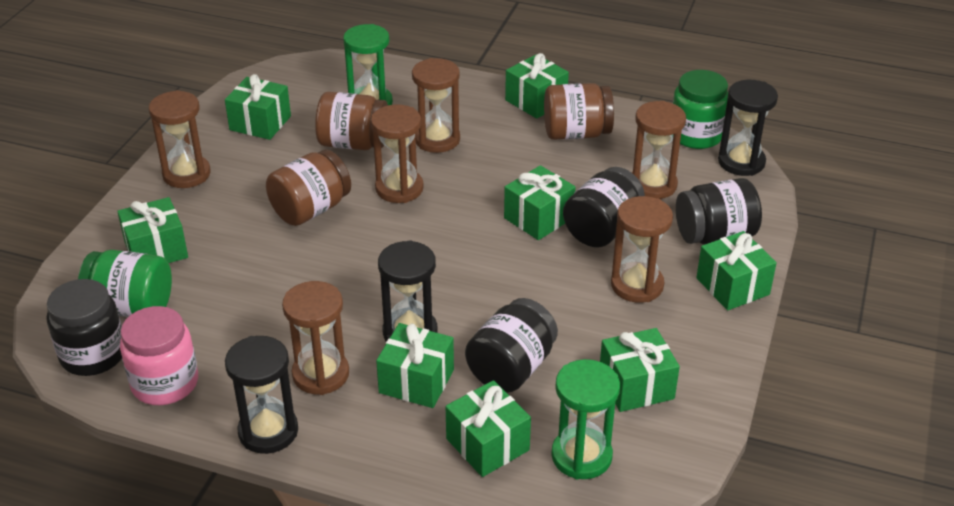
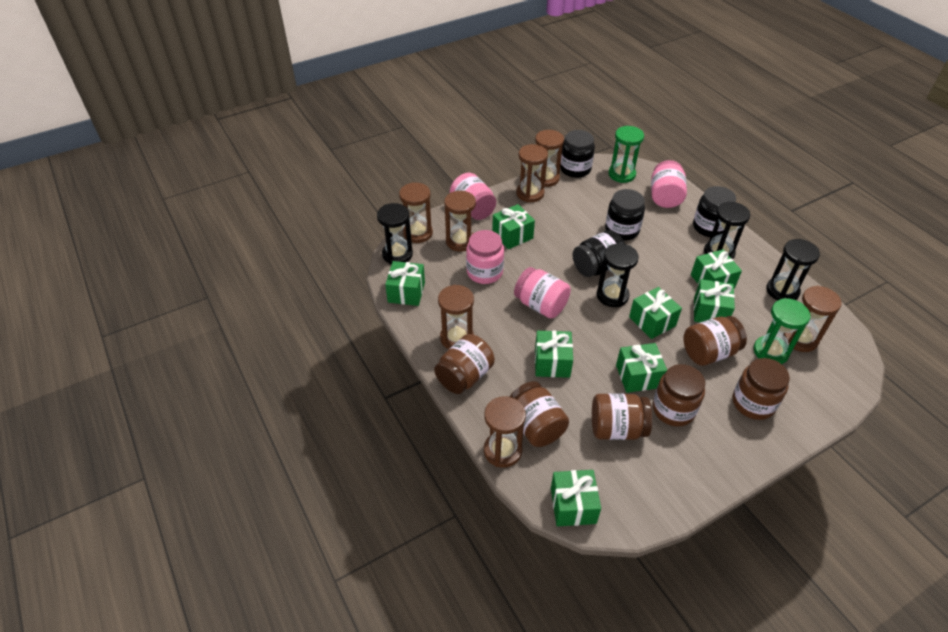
black hourglass: [225,336,298,454] [378,240,438,342] [718,80,778,176] = 3 -> [377,203,413,264] [597,243,639,307] [704,202,750,259] [766,239,820,301] = 4
brown hourglass: [149,90,210,188] [282,281,349,395] [371,104,424,203] [412,58,460,153] [611,196,673,303] [632,101,686,199] = 6 -> [399,182,433,243] [438,285,474,349] [444,191,476,252] [484,396,526,468] [516,144,548,202] [534,130,564,187] [783,286,841,352] = 7
brown jar: [266,150,351,226] [315,92,388,150] [544,83,614,140] = 3 -> [434,334,495,394] [510,381,569,447] [592,393,652,440] [653,364,705,427] [683,316,747,366] [732,358,790,420] = 6
green jar: [78,250,172,317] [673,70,728,149] = 2 -> none = 0
pink jar: [120,306,198,405] = 1 -> [450,173,496,220] [466,230,504,284] [514,267,571,319] [651,160,687,208] = 4

